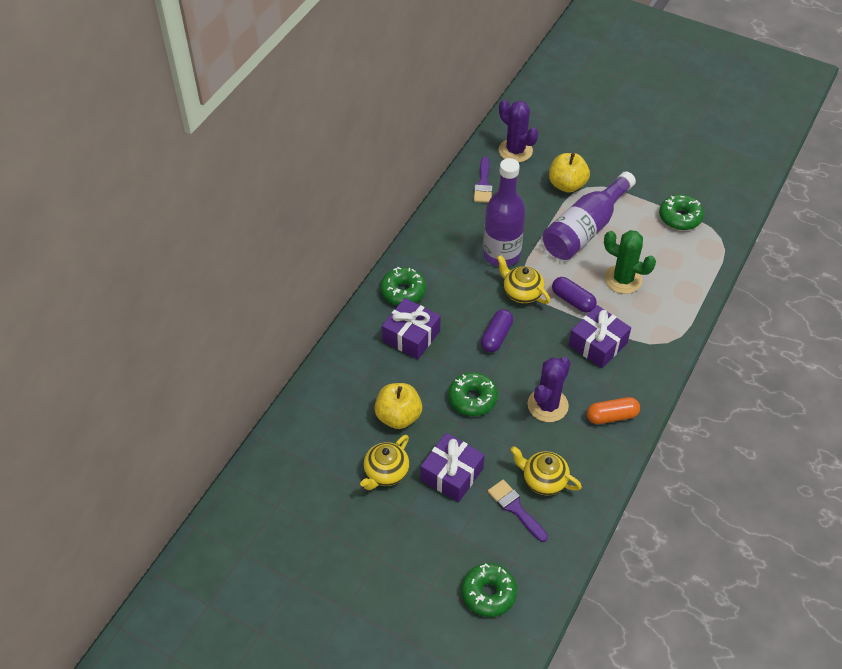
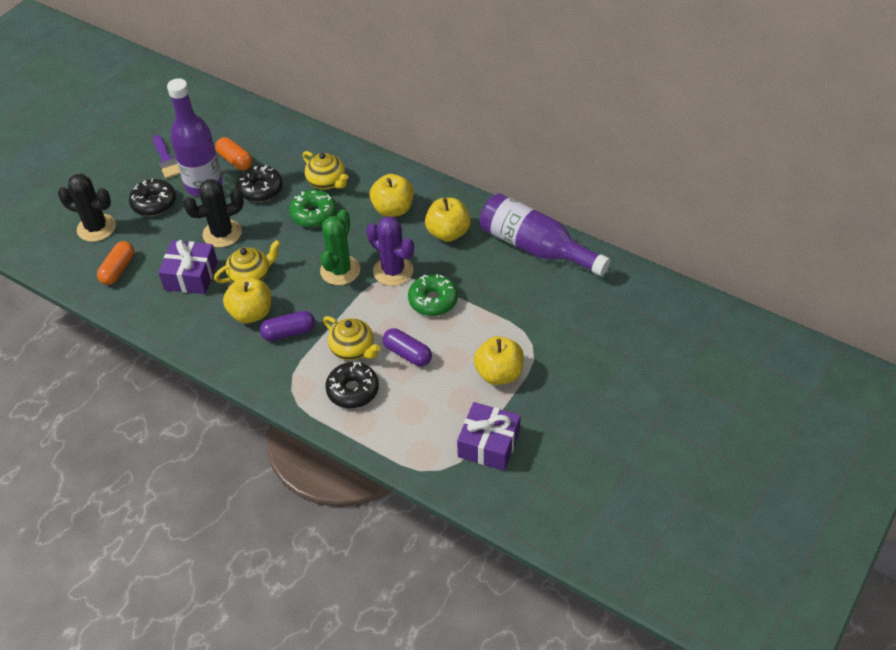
black cactus: none = 0 -> [58,174,116,242] [183,179,244,248] = 2
black donut: none = 0 -> [129,178,176,216] [237,165,283,202] [325,362,379,408] = 3
green donut: [380,267,426,305] [448,372,498,416] [461,563,517,617] [659,194,704,230] = 4 -> [289,190,336,227] [408,274,458,316] = 2
orange capsule: [587,397,640,424] = 1 -> [97,241,134,285] [215,137,253,170] = 2
purple brush: [474,157,493,203] [488,480,548,542] = 2 -> [153,135,180,179] = 1
purple cactus: [499,99,538,162] [528,357,571,422] = 2 -> [366,216,414,286] = 1
purple gift: [382,298,441,359] [421,433,485,502] [569,305,631,368] = 3 -> [158,240,218,294] [457,402,521,471] = 2
yellow apple: [374,383,422,429] [549,153,590,193] = 2 -> [223,277,271,323] [370,174,414,217] [425,198,471,242] [474,336,524,385] = 4

